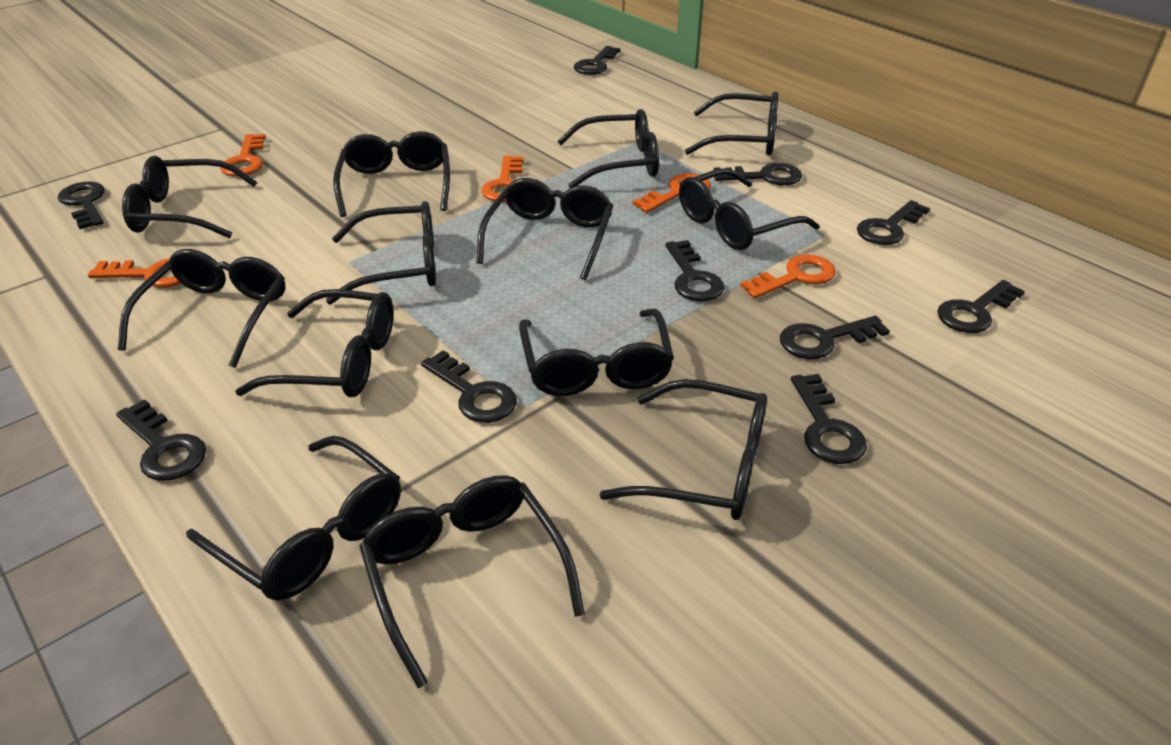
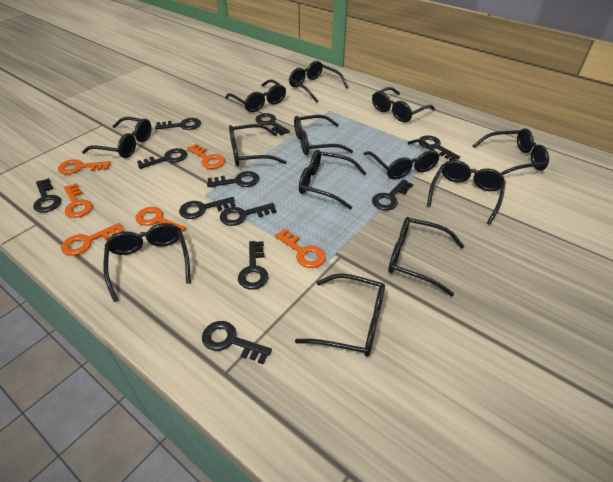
black key: [58,182,105,229] [116,399,206,481] [421,350,517,423] [574,46,621,75] [665,240,724,301] [714,163,802,185] [780,316,890,359] [791,374,867,464] [857,200,930,245] [937,280,1025,333] = 10 -> [33,178,61,213] [137,148,187,169] [155,118,201,130] [179,197,236,219] [202,321,272,364] [207,171,259,187] [220,203,276,226] [238,241,268,290] [256,113,290,136] [372,179,413,210] [419,135,460,161] = 11
orange key: [88,258,181,287] [220,134,266,176] [481,156,524,202] [633,173,711,213] [740,254,836,299] = 5 -> [58,159,111,174] [61,223,124,256] [64,183,93,218] [136,207,186,232] [187,144,225,169] [275,229,326,268] = 6

